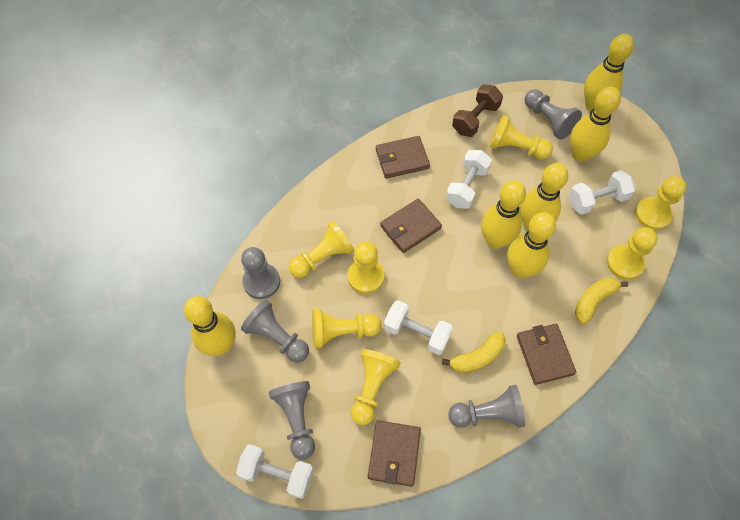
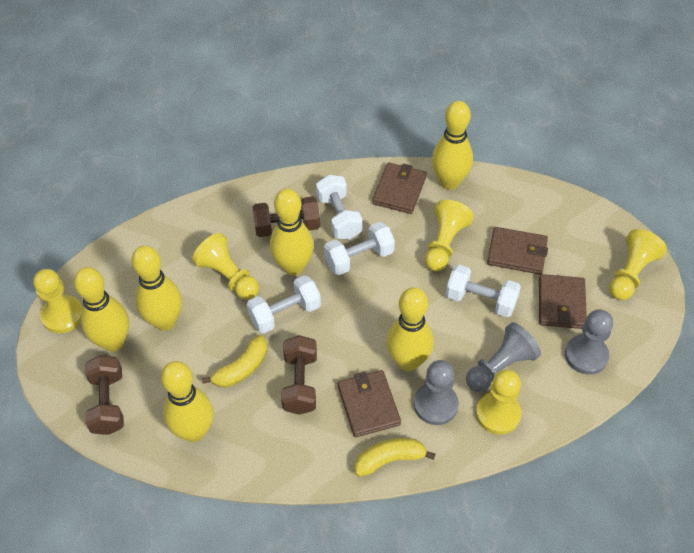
brown dumbbell: [452,84,503,137] = 1 -> [85,355,124,435] [253,196,320,237] [281,335,317,415] = 3
grey pawn: [241,247,280,299] [241,300,309,362] [269,381,315,460] [448,385,525,428] [524,89,582,139] = 5 -> [414,360,459,425] [466,322,541,392] [565,309,613,375] = 3
yellow pawn: [289,221,354,278] [312,309,382,348] [348,241,385,294] [351,349,401,425] [489,115,553,159] [606,227,657,280] [635,176,686,230] = 7 -> [33,269,83,333] [192,233,259,300] [425,200,474,271] [476,369,522,435] [609,229,667,300] = 5

